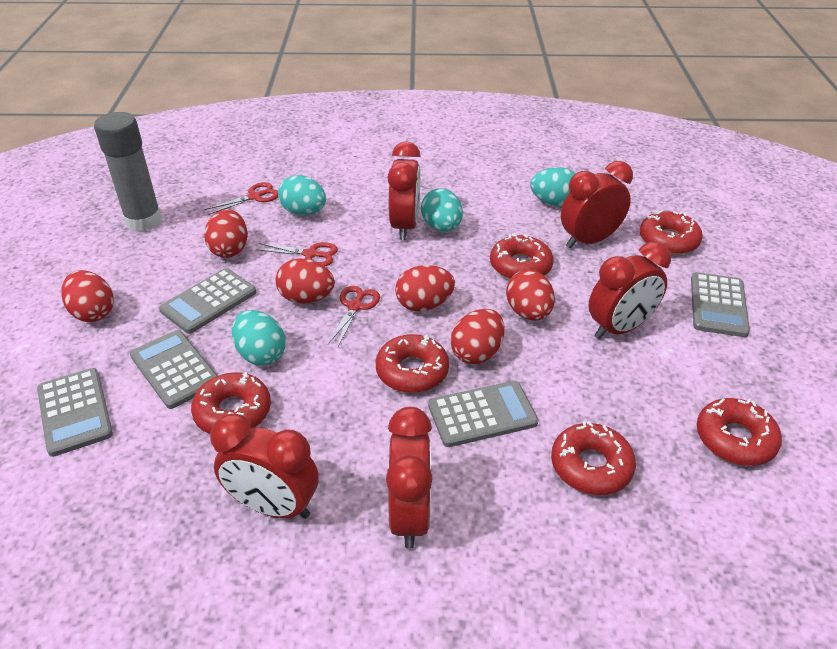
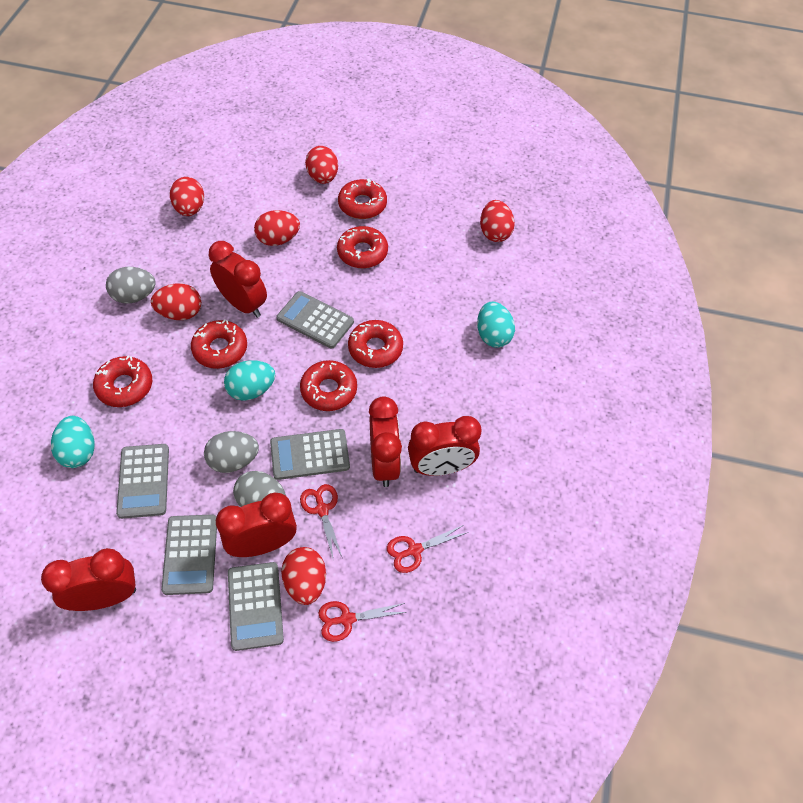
grey egg: none = 0 -> [106,267,156,304] [204,431,259,473] [233,471,286,507] = 3
grey glue stick: [94,112,162,232] = 1 -> none = 0
turquoise egg: [232,310,286,366] [278,175,326,215] [421,188,463,232] [530,167,576,207] = 4 -> [51,416,95,468] [224,360,275,401] [477,302,515,348] = 3

